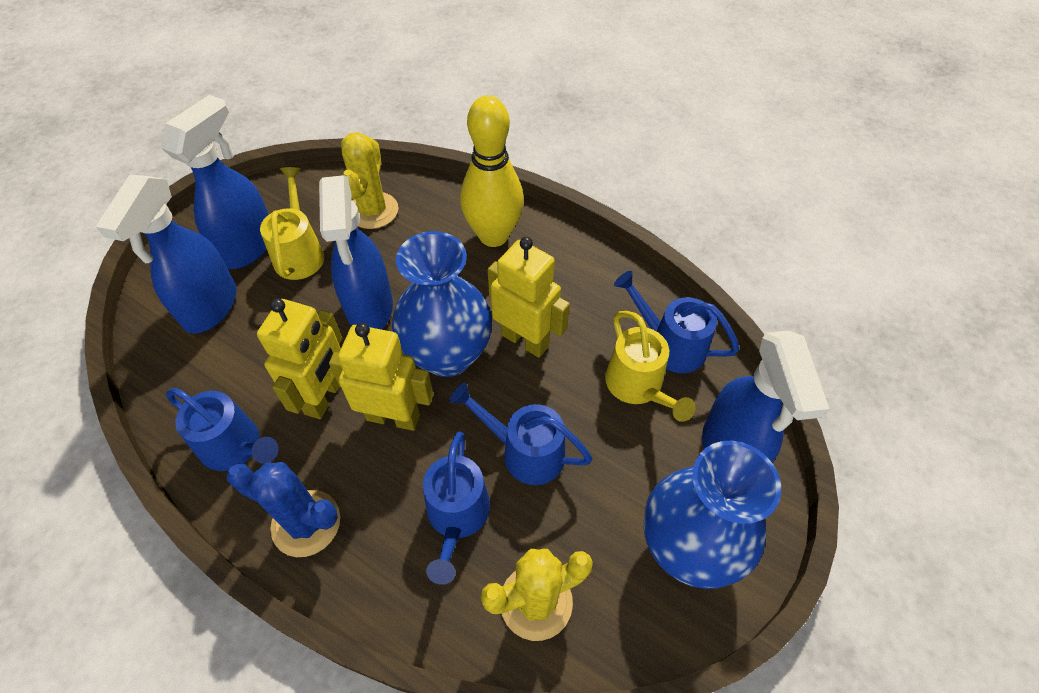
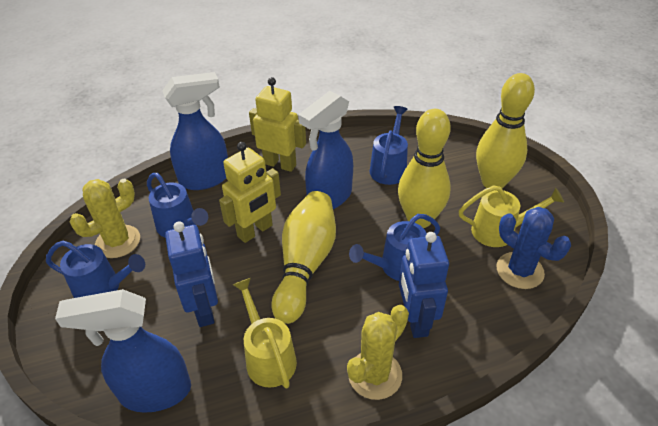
blue robot: none = 0 -> [165,221,218,327] [399,232,449,338] = 2
blue spray bottle: [96,174,236,334] [161,95,269,269] [319,175,393,329] [702,330,829,463] = 4 -> [55,289,191,413] [162,72,228,190] [298,91,353,209] = 3
blue vase: [392,231,492,377] [643,441,781,589] = 2 -> none = 0
yellow bowling pin: [460,95,524,247] = 1 -> [271,191,336,324] [398,109,451,228] [476,73,535,188] = 3
yellow robot: [257,298,342,419] [329,323,433,431] [487,237,570,358] = 3 -> [219,142,281,243] [249,77,306,172] = 2

